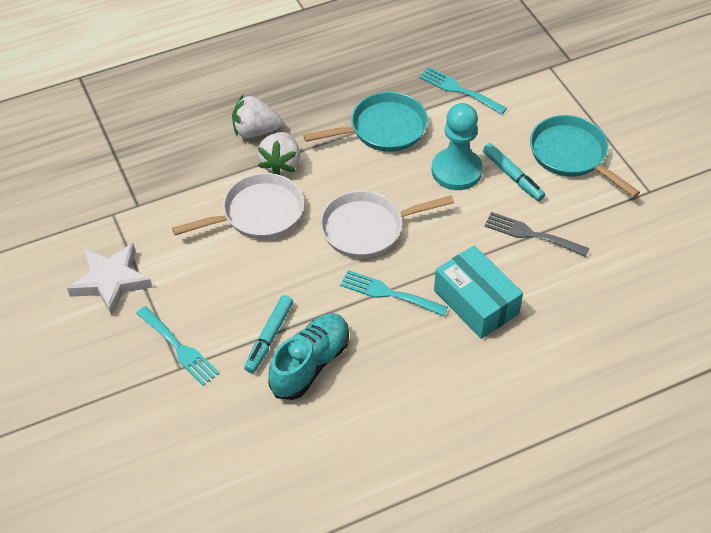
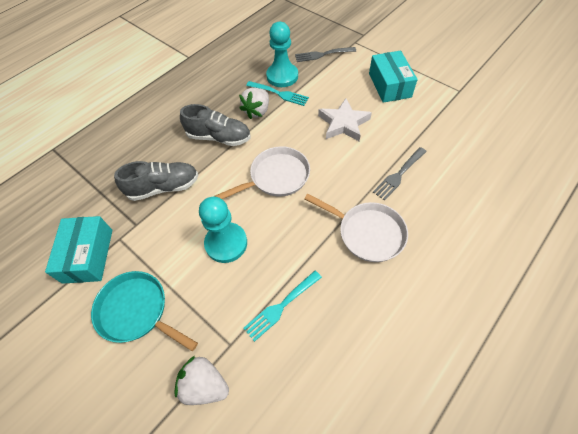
grey fork: [484,212,590,257] = 1 -> [295,47,356,62] [373,147,427,200] = 2
grey shoe: none = 0 -> [114,161,198,201] [180,104,251,146] = 2
turquoise box: [434,245,523,339] = 1 -> [45,216,112,284] [369,51,418,103] = 2
turquoise fork: [136,306,220,386] [340,270,448,316] [419,67,507,115] = 3 -> [243,271,322,342] [246,81,309,106] = 2
turquoise marker: [244,295,293,373] [483,143,545,201] = 2 -> none = 0
turquoise pan: [303,92,428,152] [530,115,640,197] = 2 -> [91,271,198,351] = 1
turquoise pawn: [432,103,483,190] = 1 -> [199,197,247,263] [266,22,298,87] = 2
turquoise shoe: [268,313,349,400] = 1 -> none = 0

